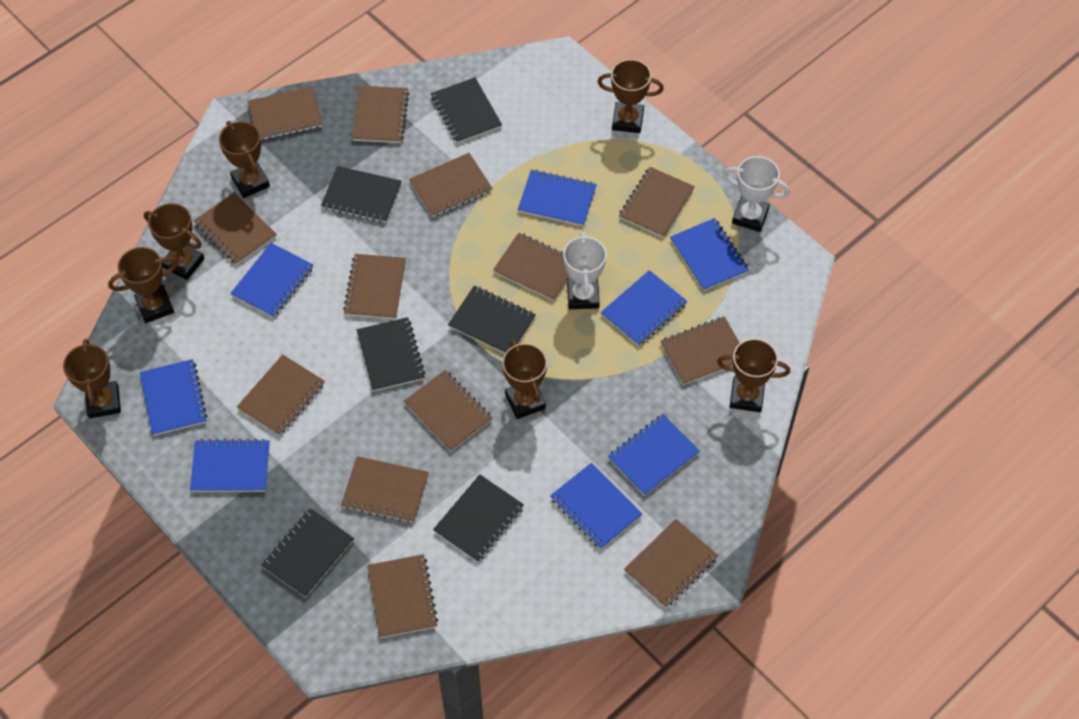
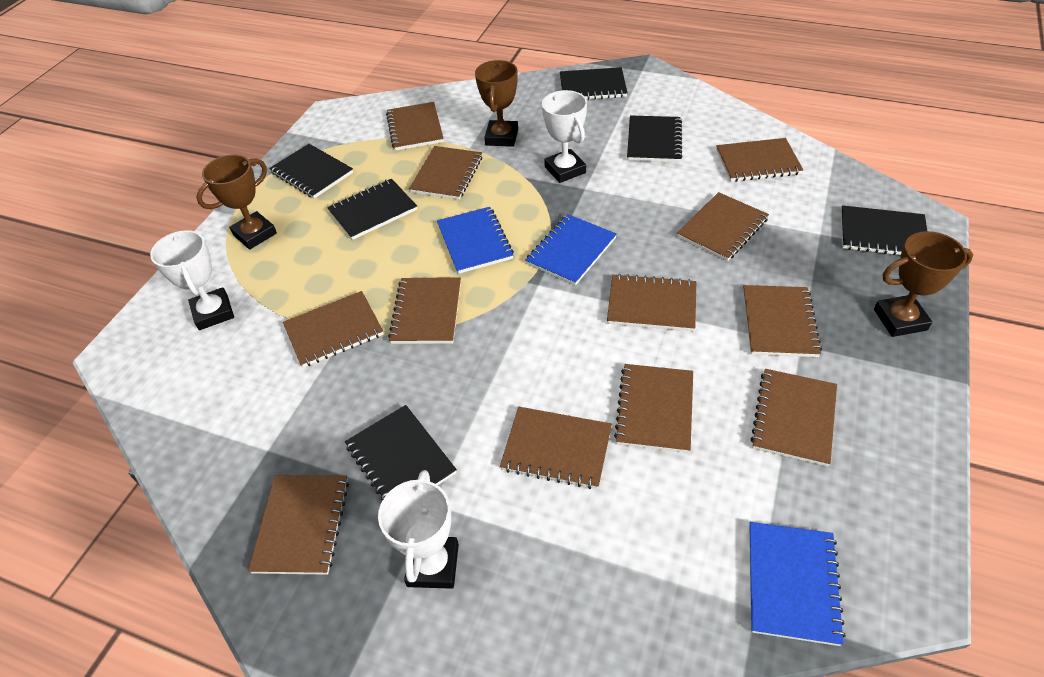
blue notebook: [140,359,207,436] [190,439,270,492] [230,243,313,318] [518,170,597,226] [550,463,642,549] [601,270,687,346] [608,414,700,496] [670,218,749,291] = 8 -> [437,207,514,274] [525,214,617,285] [749,522,846,646] = 3
brown notebook: [194,193,276,265] [237,355,325,436] [248,87,322,141] [341,456,429,523] [343,254,406,319] [352,86,409,143] [367,554,438,638] [404,370,492,451] [409,153,492,217] [493,233,570,301] [619,167,695,238] [624,519,718,608] [660,316,739,385] = 13 -> [248,475,349,575] [283,291,384,368] [386,102,444,151] [388,277,461,344] [409,146,482,200] [500,407,612,489] [607,274,696,331] [614,364,693,453] [677,192,769,261] [716,138,803,182] [743,285,822,357] [751,369,837,467] = 12
brown trophy: [63,339,121,418] [108,247,177,323] [144,203,204,280] [219,121,270,198] [502,340,547,419] [597,59,664,133] [717,338,790,412] = 7 -> [196,154,277,249] [475,60,518,147] [874,231,973,337] = 3
white trophy: [563,232,607,309] [724,156,790,232] = 2 -> [150,230,234,330] [378,470,459,589] [542,90,587,183] = 3

